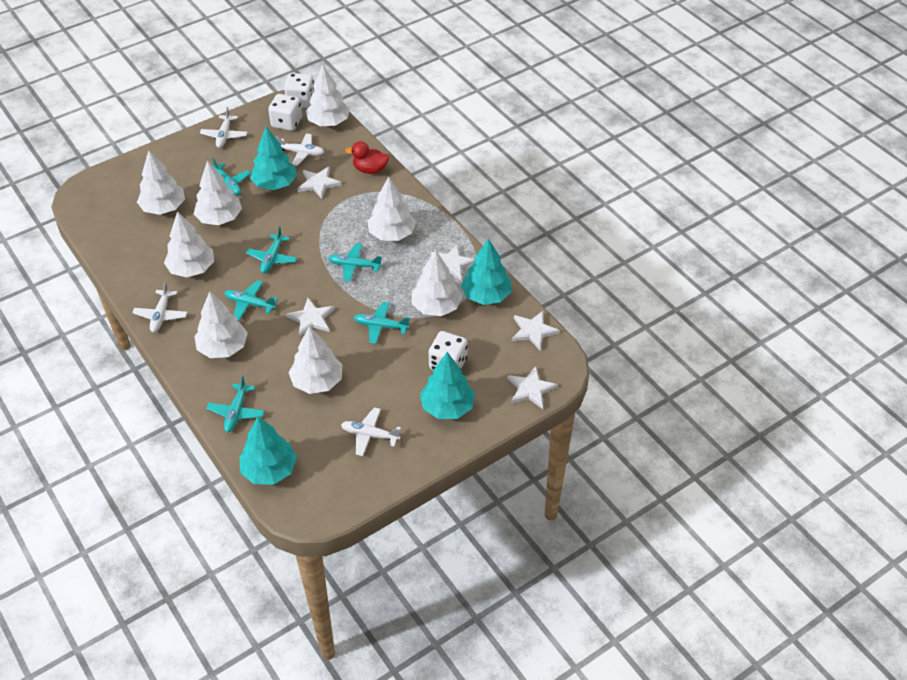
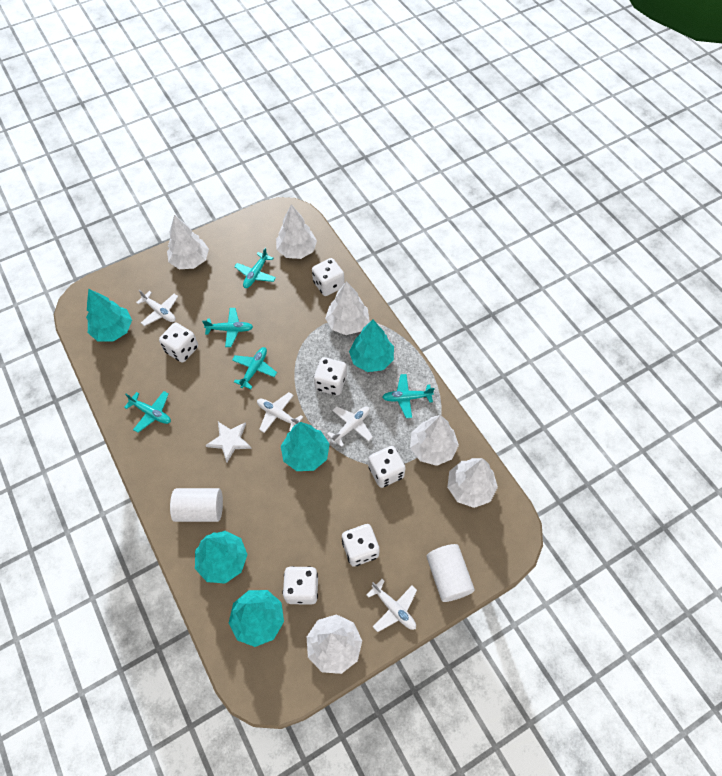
red duck: [345,141,389,174] = 1 -> none = 0
turquoise plane: [206,376,265,432] [212,158,251,195] [224,280,278,320] [246,227,297,273] [328,243,382,282] [354,302,410,344] = 6 -> [124,391,171,433] [202,308,253,347] [232,347,277,389] [234,248,276,288] [382,374,435,418] = 5
turquoise tree: [239,417,297,485] [250,127,297,190] [420,352,475,419] [461,238,512,305] = 4 -> [86,289,132,342] [195,531,248,584] [229,590,284,647] [281,422,330,471] [349,320,394,372] = 5
white cylinder: none = 0 -> [170,488,223,522] [427,544,475,602] = 2
white dice: [268,94,302,131] [284,73,315,108] [429,331,468,370] = 3 -> [159,323,198,363] [283,566,318,605] [312,258,345,296] [314,357,347,396] [342,524,380,567] [368,446,406,488] = 6
white star: [286,298,335,337] [297,167,342,199] [431,245,475,281] [507,366,558,409] [512,311,560,350] = 5 -> [206,422,252,463] = 1
white tree: [137,150,185,215] [164,211,214,277] [194,160,242,225] [194,291,248,358] [289,326,343,394] [306,65,350,126] [367,176,416,241] [412,250,463,316] = 8 -> [167,215,209,269] [276,205,317,259] [307,614,362,674] [325,281,370,335] [410,415,459,466] [447,458,498,508] = 6

